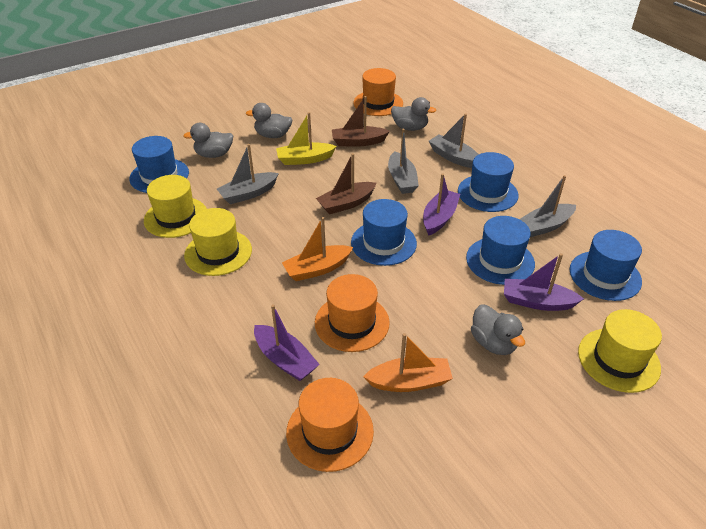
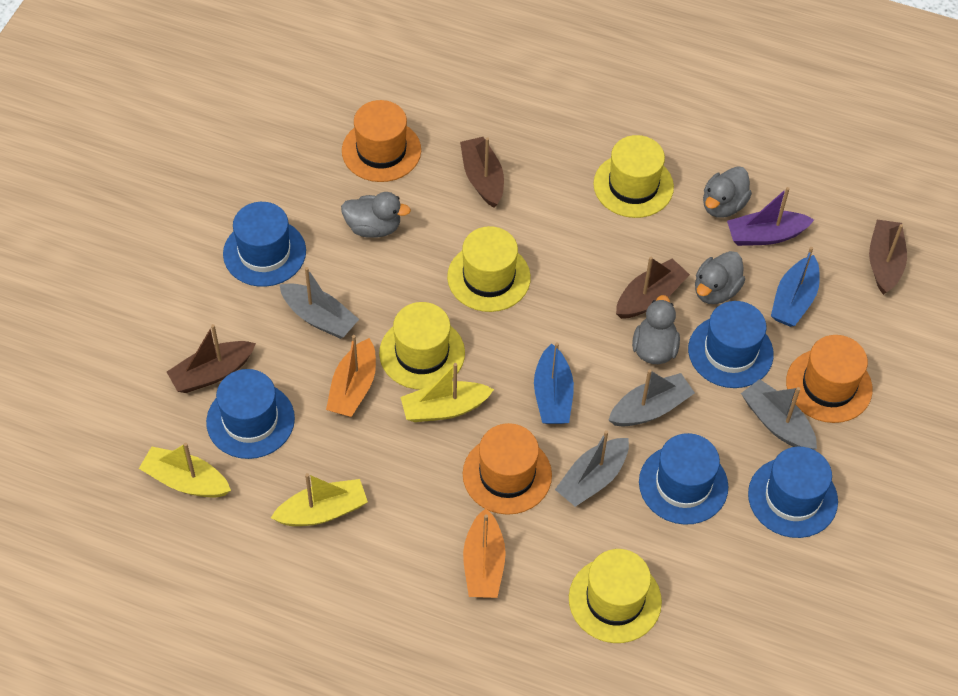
blue boat: none = 0 -> [534,342,574,424] [771,247,820,327] = 2
brown boat: [316,153,377,215] [332,96,390,147] = 2 -> [167,324,256,393] [460,137,504,208] [616,257,690,319] [869,220,907,295] = 4
purple boat: [254,304,320,381] [423,174,460,236] [504,253,584,311] = 3 -> [727,187,814,246] = 1
yellow boat: [276,112,337,165] = 1 -> [139,443,231,497] [271,473,368,526] [401,363,494,422] = 3
yellow hat: [144,175,207,238] [184,208,252,276] [578,309,662,393] = 3 -> [379,302,465,390] [447,226,531,312] [569,549,662,643] [593,135,674,218] = 4

